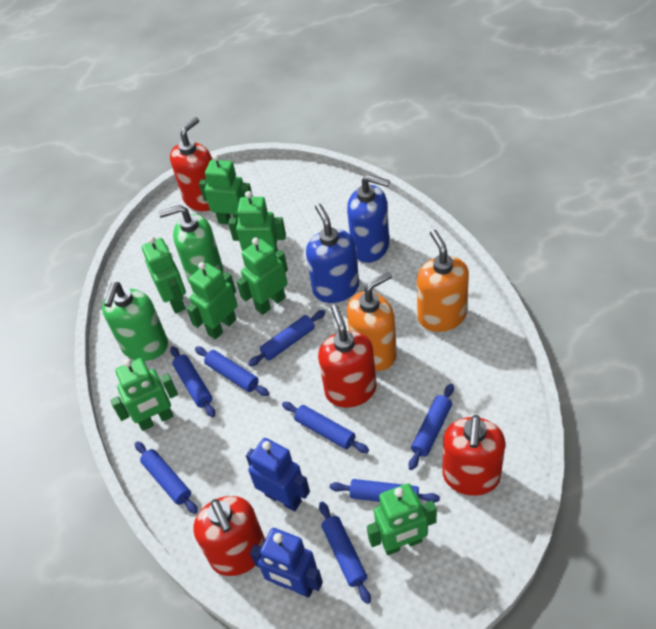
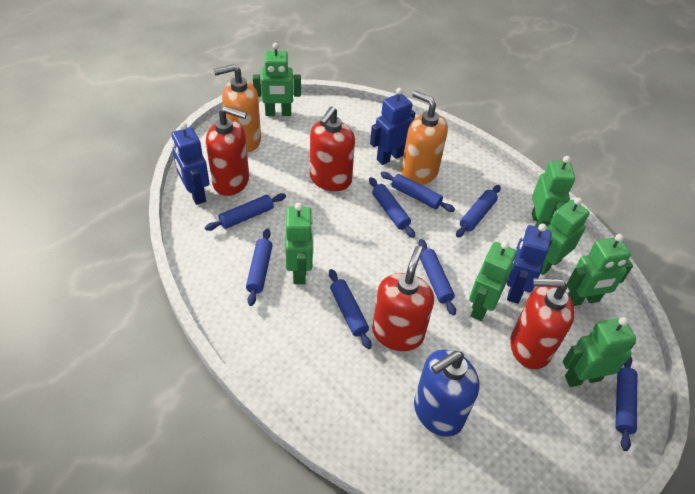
blue robot: [246,438,310,512] [250,528,323,598] = 2 -> [172,123,210,205] [370,88,415,165] [507,224,552,304] = 3
blue soap dispenser: [306,203,359,303] [347,174,390,263] = 2 -> [414,350,480,437] = 1
green soap dispenser: [102,282,168,361] [159,205,223,283] = 2 -> none = 0

